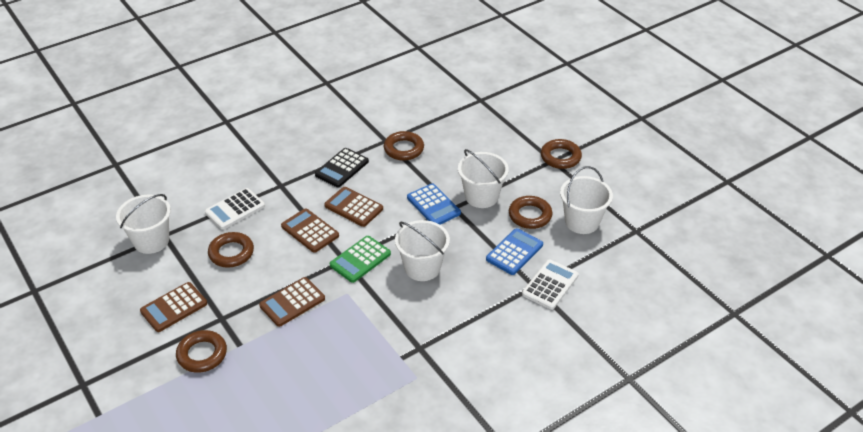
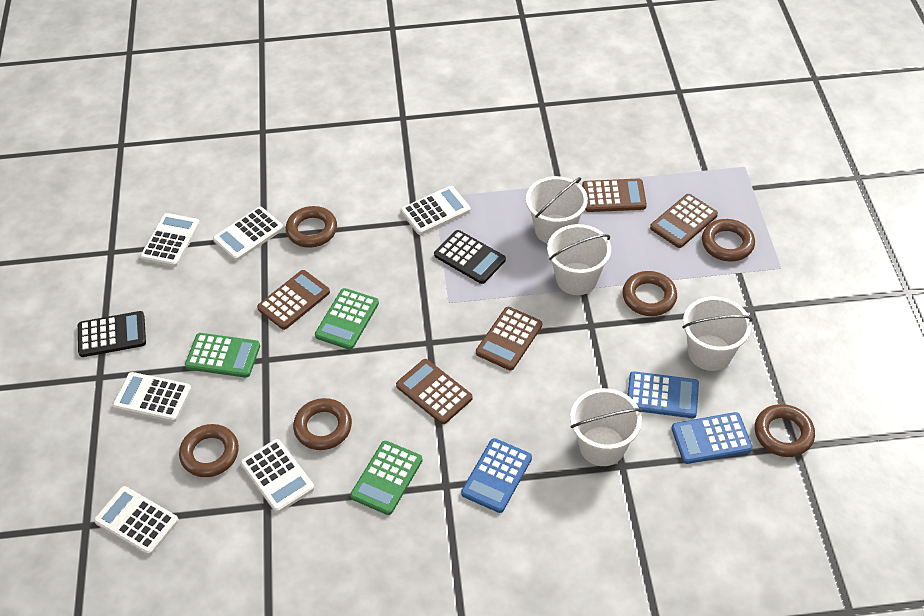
black calculator: [315,148,369,188] = 1 -> [78,311,146,357] [434,230,506,284] = 2
blue calculator: [407,183,461,225] [486,228,543,275] = 2 -> [461,438,532,513] [627,371,699,418] [671,412,753,464] = 3
brown calculator: [140,282,207,332] [259,277,325,327] [281,209,339,253] [324,187,383,227] = 4 -> [257,270,330,330] [396,359,473,424] [476,307,542,370] [582,179,647,212] [650,194,718,248] = 5
brown ring: [176,330,227,373] [208,232,254,268] [384,131,424,161] [509,196,552,229] [541,139,582,169] = 5 -> [179,424,239,477] [286,206,337,248] [293,398,352,450] [622,271,677,316] [702,219,755,262] [755,404,815,457] = 6
green calculator: [330,236,391,283] = 1 -> [185,333,260,378] [315,288,379,350] [350,441,423,515] = 3
white calculator: [205,188,265,230] [522,259,579,310] = 2 -> [94,486,179,555] [113,372,192,422] [140,213,200,267] [213,207,284,261] [240,439,315,513] [401,186,471,235] = 6

